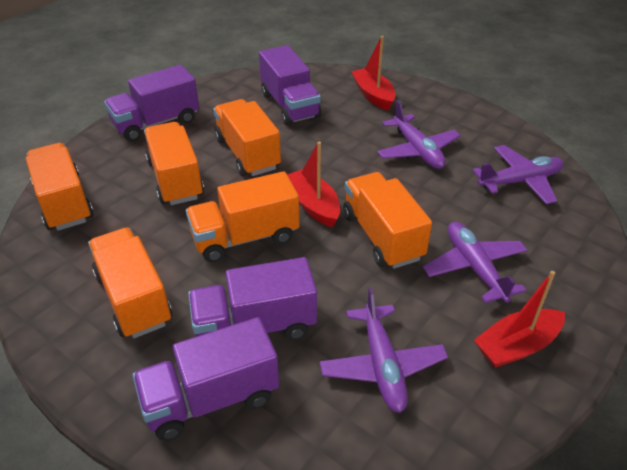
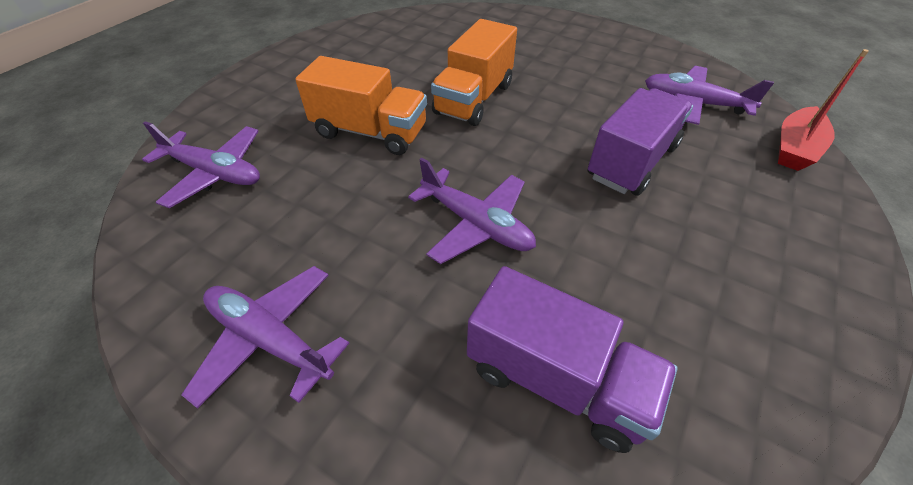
orange truck: [26,143,94,231] [88,227,172,338] [144,122,204,205] [186,171,300,262] [213,99,281,176] [343,172,432,269] = 6 -> [295,56,427,155] [431,19,517,126] = 2
purple truck: [104,65,199,142] [132,317,279,441] [188,257,317,340] [259,45,321,125] = 4 -> [467,266,678,453] [588,88,693,196] = 2
red boat: [287,141,340,227] [351,36,395,110] [474,271,565,368] = 3 -> [778,49,869,171] = 1

